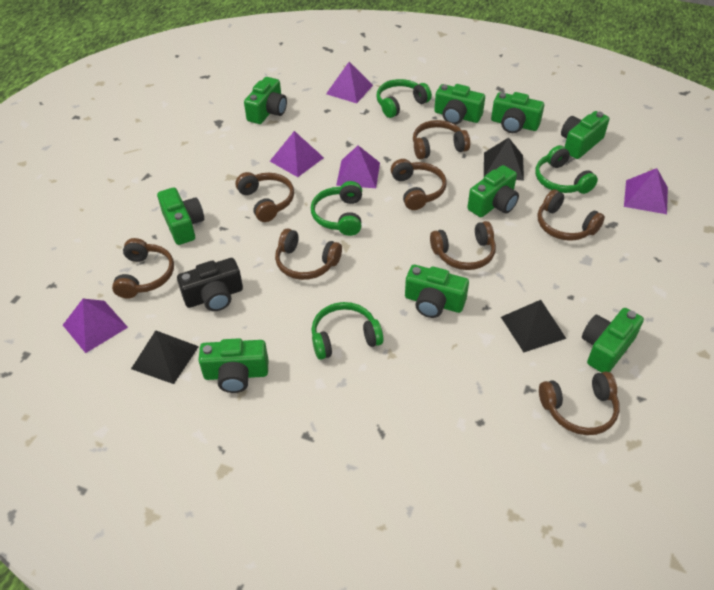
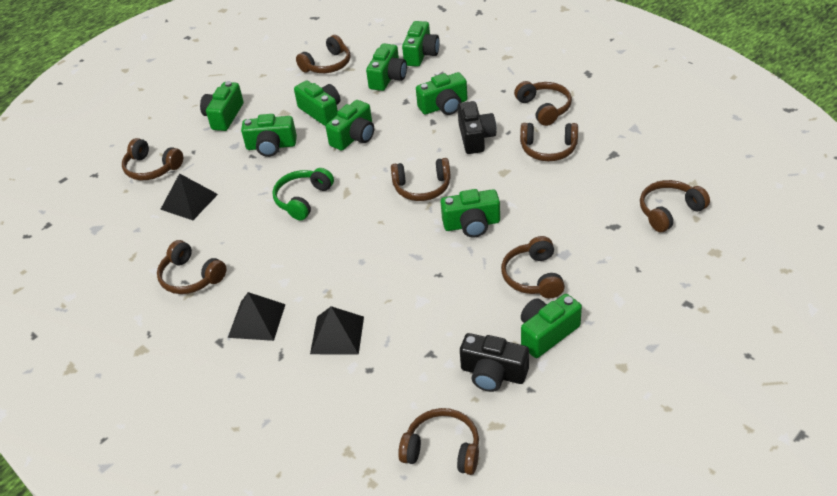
black camera: [177,258,243,311] = 1 -> [458,101,496,154] [460,333,529,392] = 2
brown headphones: [112,238,174,299] [235,172,294,222] [275,228,342,280] [391,159,447,210] [413,120,470,159] [430,221,496,270] [537,189,605,241] [539,372,620,435] = 8 -> [122,138,183,180] [157,240,226,294] [296,35,350,73] [391,158,451,201] [398,408,479,475] [501,236,565,298] [514,81,572,126] [520,123,578,161] [640,180,710,232] = 9
green headphones: [311,181,362,236] [312,302,383,360] [376,79,432,118] [535,145,598,194] = 4 -> [272,168,334,220] = 1
purple pyramid: [63,299,128,353] [270,131,324,177] [326,62,373,103] [336,145,380,188] [624,168,668,214] = 5 -> none = 0

